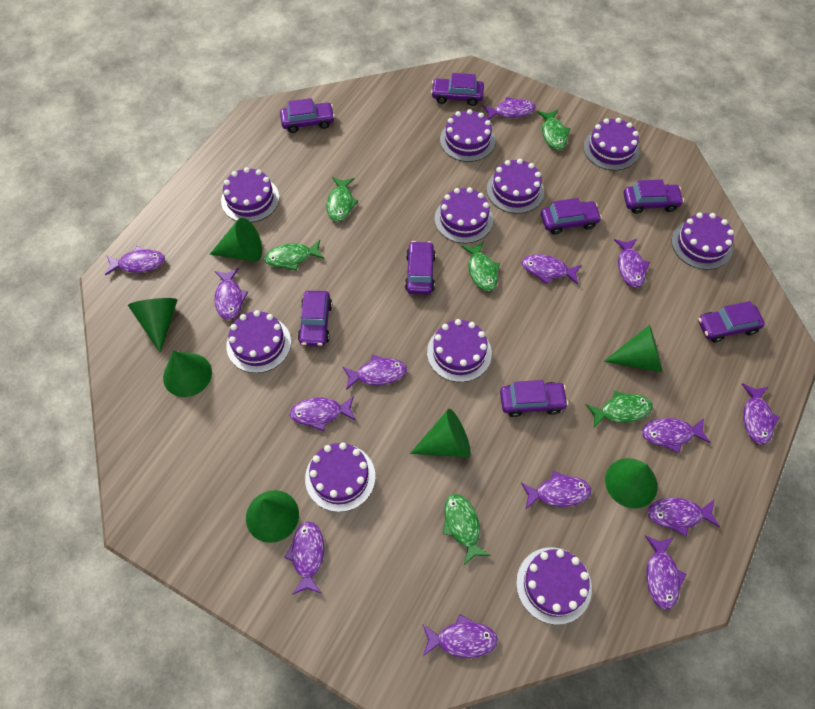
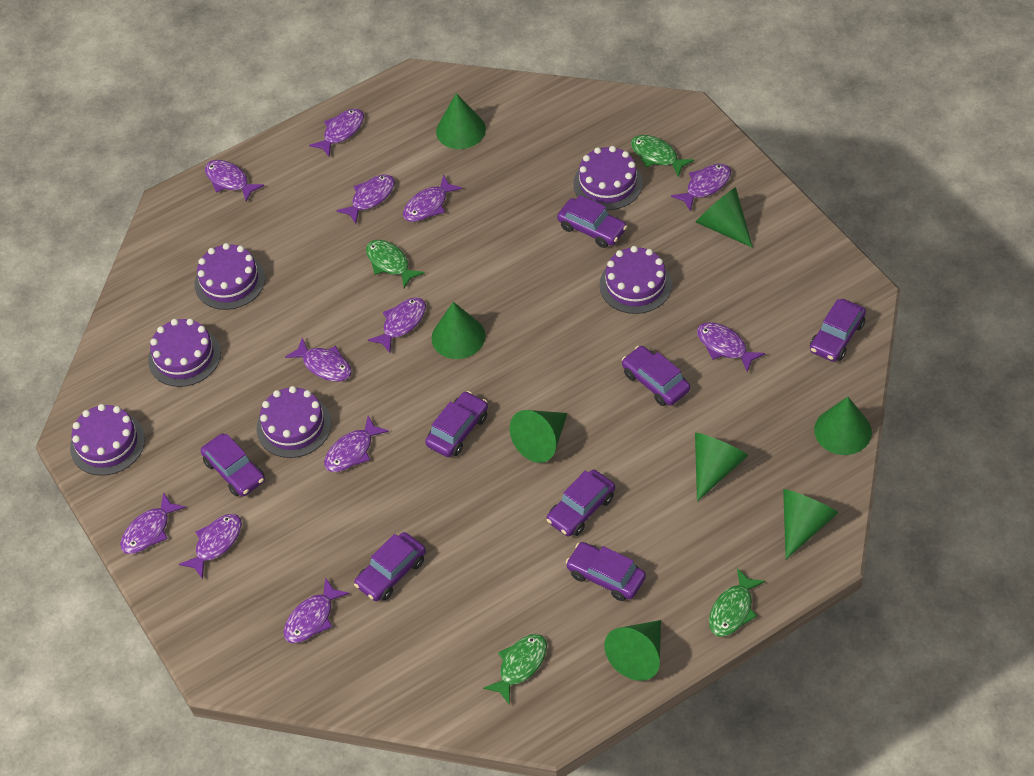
green cone: [128,298,178,353] [163,351,212,397] [209,218,262,262] [246,490,299,543] [410,409,471,457] [604,325,663,372] [605,458,658,508] = 7 -> [431,302,486,359] [436,93,486,149] [510,410,567,463] [604,620,661,681] [695,433,748,501] [696,187,753,248] [783,489,838,559] [814,397,872,455] = 8
green fish: [264,240,324,271] [326,177,359,222] [443,494,491,565] [461,241,500,291] [537,109,571,150] [586,391,653,428] = 6 -> [366,240,425,288] [483,634,547,705] [631,135,694,177] [709,568,766,637] = 4
purple cake: [221,167,279,223] [226,310,291,373] [305,442,375,512] [427,319,492,382] [435,187,493,243] [440,109,495,162] [487,159,544,214] [516,547,592,625] [583,118,640,170] [672,213,734,270] = 10 -> [70,404,145,476] [148,318,221,387] [195,243,265,310] [257,386,331,458] [573,146,643,210] [600,246,672,314] = 6
purple fish: [105,246,165,276] [214,268,248,320] [284,521,324,595] [289,396,356,431] [343,355,407,390] [422,614,498,658] [482,97,536,120] [521,471,591,510] [522,254,582,285] [614,239,650,288] [642,418,711,453] [645,535,686,610] [648,498,720,536] [742,383,780,445] = 14 -> [120,492,186,554] [179,514,242,579] [205,160,264,202] [283,577,350,643] [285,338,352,382] [309,109,364,156] [324,416,389,472] [336,174,395,224] [368,297,426,353] [403,175,463,222] [671,164,731,211] [697,322,765,372] = 12

